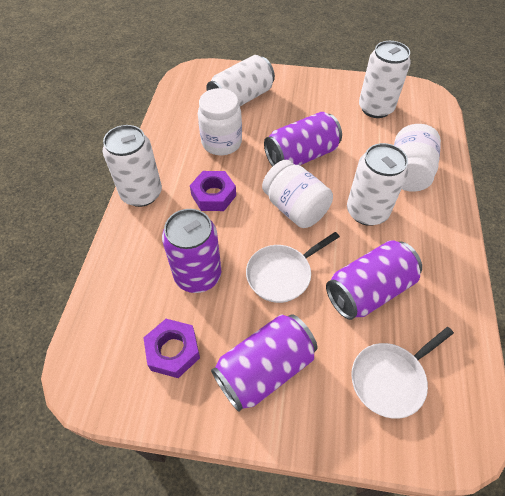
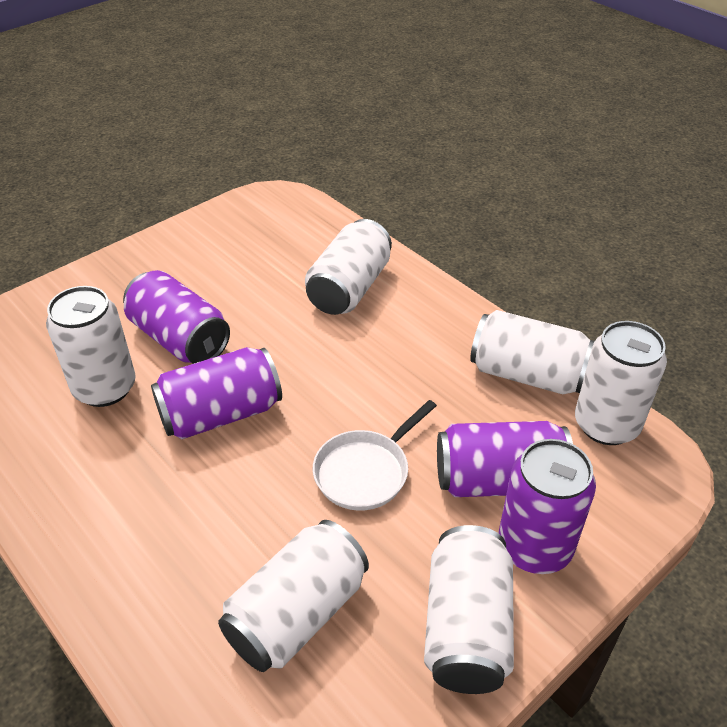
purple nut: [143,319,200,378] [190,171,236,211] = 2 -> none = 0
white can: [103,125,162,207] [206,55,275,106] [347,143,409,226] [359,41,411,118] = 4 -> [46,286,136,407] [218,520,369,672] [305,219,392,315] [424,525,514,694] [470,310,595,394] [575,321,667,445] = 6
white jar: [198,88,242,155] [262,160,333,228] [394,124,441,192] = 3 -> none = 0
white pan: [246,232,340,303] [351,327,454,419] = 2 -> [313,400,437,511] = 1

